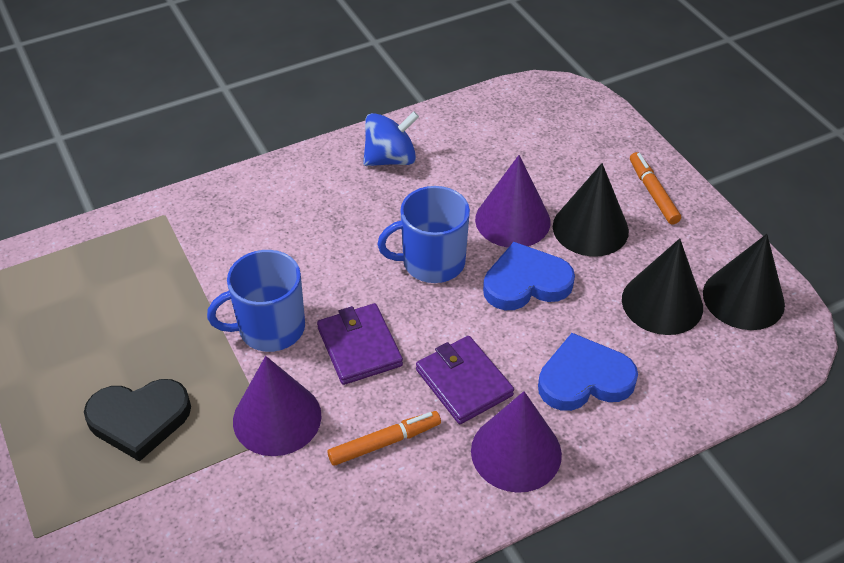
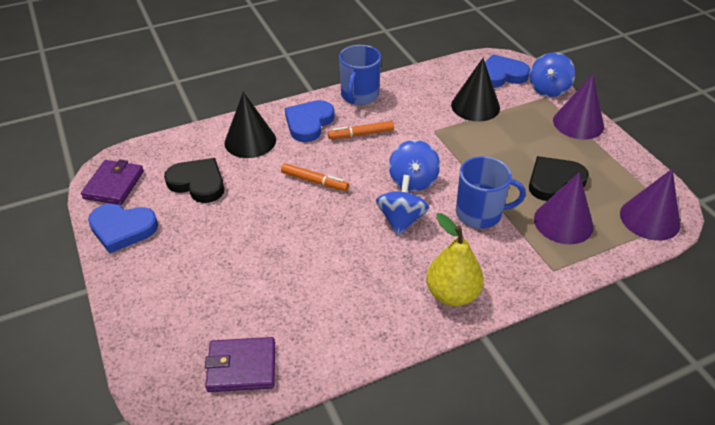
black cone: [553,163,629,257] [622,238,703,335] [703,234,785,330] = 3 -> [225,92,276,158] [451,58,500,121] = 2
black heart: [84,379,191,462] = 1 -> [164,158,224,203] [529,156,589,201] = 2
blue heart: [483,242,575,310] [538,333,638,411] = 2 -> [88,204,158,254] [285,100,335,142] [485,54,530,88] = 3
blue spinning top: [363,111,419,166] = 1 -> [376,175,430,235] [389,140,440,191] [530,52,575,97] = 3
yellow pear: none = 0 -> [426,213,484,306] = 1

